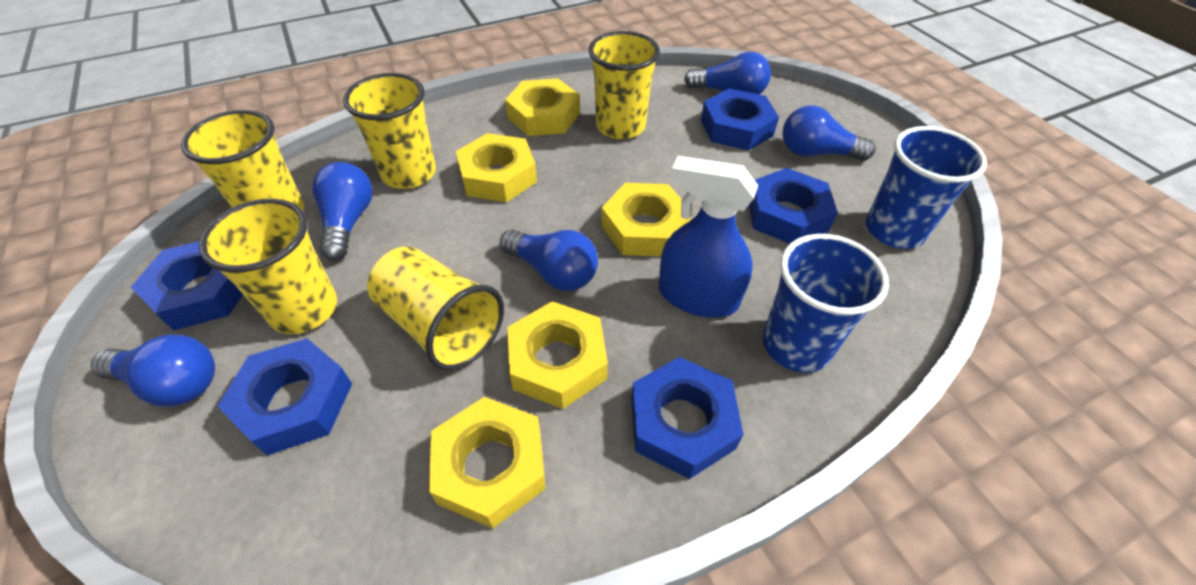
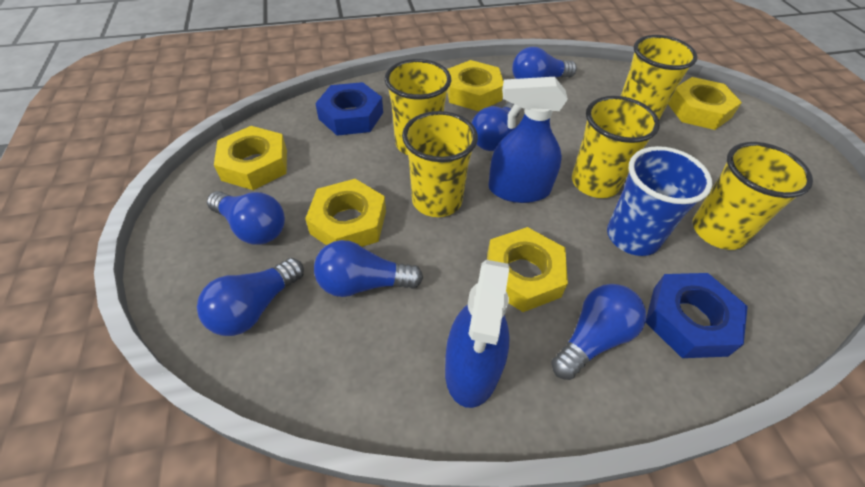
blue cup: [763,234,889,373] [866,126,987,249] = 2 -> [607,146,712,256] = 1
blue light bulb: [91,334,215,407] [312,162,372,261] [500,230,598,291] [684,52,771,94] [783,105,876,161] = 5 -> [197,258,304,336] [207,191,285,245] [314,240,423,297] [472,102,520,151] [512,47,577,79] [551,284,646,380] = 6
blue nut: [131,241,243,331] [217,338,352,456] [631,357,743,479] [701,88,779,151] [749,168,838,244] = 5 -> [315,82,383,136] [646,273,748,358] = 2
blue spray bottle: [659,156,758,317] = 1 -> [445,260,510,408] [488,77,568,203] = 2

